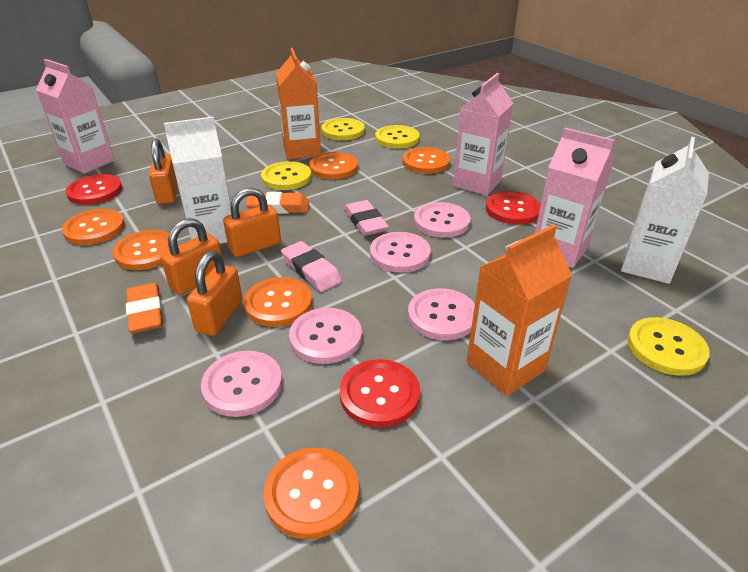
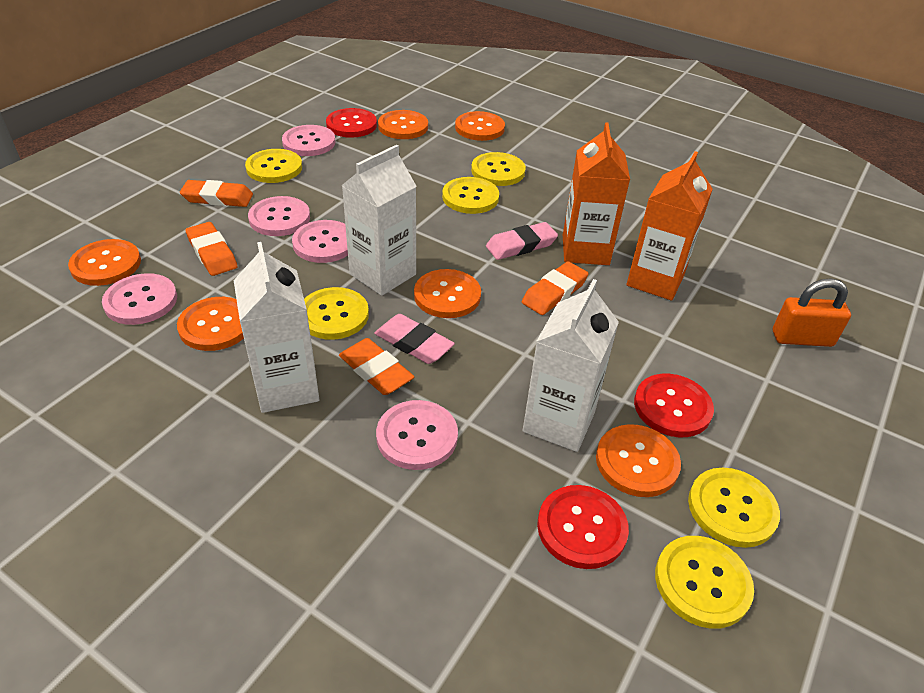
orange eraser: [126,283,163,334] [246,192,309,214] = 2 -> [180,180,253,207] [186,222,237,276] [339,338,415,395] [522,262,589,315] = 4
orange padlock: [149,138,178,204] [161,218,223,295] [187,251,243,336] [223,188,281,257] = 4 -> [773,278,851,347] = 1
pink carton: [36,59,115,174] [453,73,514,195] [535,128,615,268] = 3 -> none = 0
white carton: [164,117,231,244] [621,137,709,284] = 2 -> [234,242,319,413] [342,145,417,296] [523,279,619,452] = 3
yellow button: [261,161,311,190] [321,118,365,140] [375,125,419,149] [627,317,710,376] = 4 -> [245,149,302,183] [304,287,369,340] [442,177,499,214] [471,152,526,186] [655,536,754,629] [688,468,780,548] = 6

